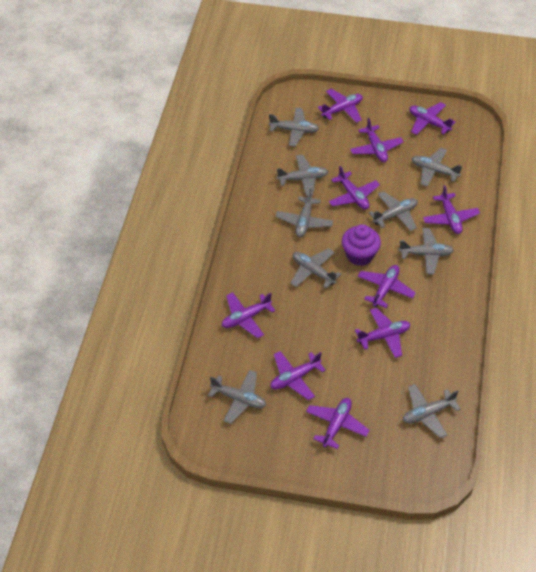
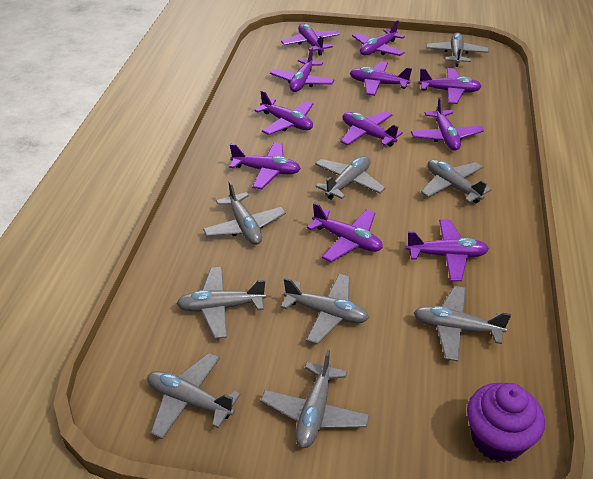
purple plane: [222,292,276,338] [270,351,326,400] [306,398,370,449] [318,89,363,123] [329,166,380,210] [350,118,404,162] [355,308,411,358] [357,265,416,308] [409,102,456,135] [423,185,480,234] = 10 -> [229,142,301,189] [254,90,314,135] [270,47,335,92] [281,23,340,55] [307,203,383,262] [341,111,403,147] [350,61,412,96] [352,20,405,56] [406,219,489,281] [411,97,484,151] [418,68,482,104] = 11

